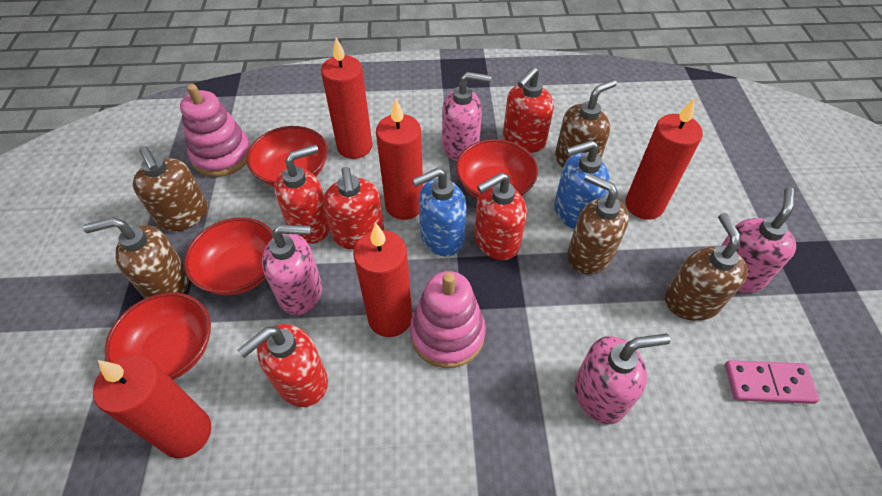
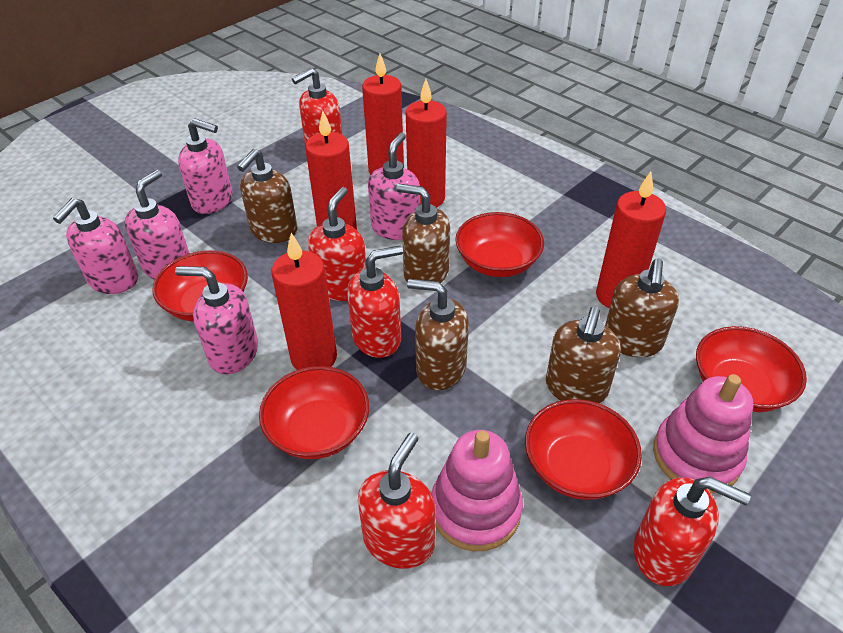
blue soap dispenser: [412,168,466,256] [554,140,610,229] = 2 -> none = 0
pink domino: [725,360,819,404] = 1 -> none = 0
pink soap dispenser: [262,225,322,315] [442,72,491,161] [575,334,671,425] [722,187,796,293] = 4 -> [53,198,138,294] [125,170,189,279] [175,266,258,374] [178,118,233,214] [368,132,420,240] = 5
red bowl: [105,292,211,380] [184,217,273,295] [247,126,328,187] [456,139,538,198] = 4 -> [152,250,248,321] [259,366,369,459] [455,212,544,277] [525,399,642,500] [696,326,807,412] = 5

